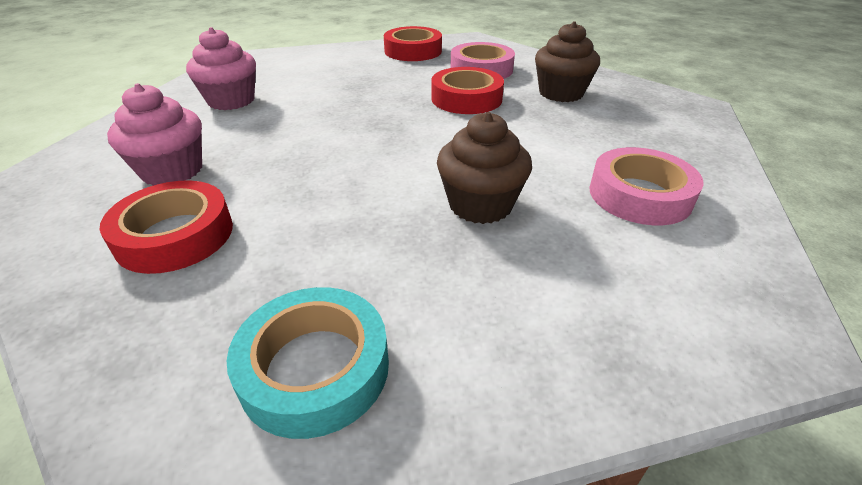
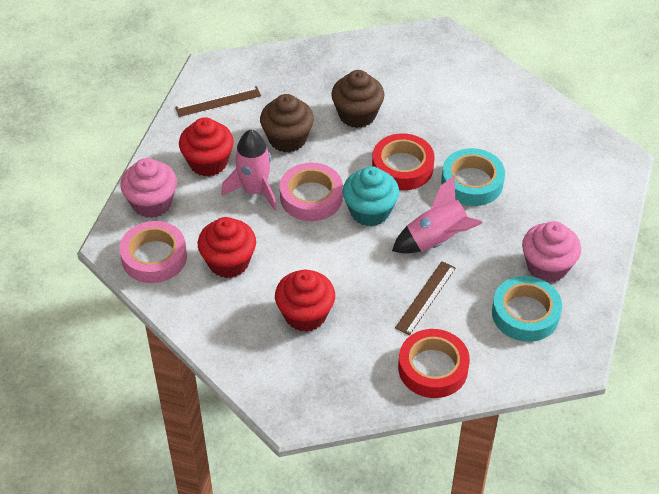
brown ruler: none = 0 -> [175,86,261,117] [395,261,456,335] = 2
pink rocket: none = 0 -> [221,129,277,210] [392,176,482,254] = 2
red cupcake: none = 0 -> [179,117,234,176] [198,217,256,278] [275,270,335,332] = 3
red tape: [100,180,233,274] [384,26,442,61] [431,67,504,114] = 3 -> [372,134,435,190] [398,329,470,398] = 2
turquoise cupcake: none = 0 -> [343,166,399,226] = 1
turquoise tape: [227,287,389,439] = 1 -> [441,148,505,206] [492,276,562,342] = 2

